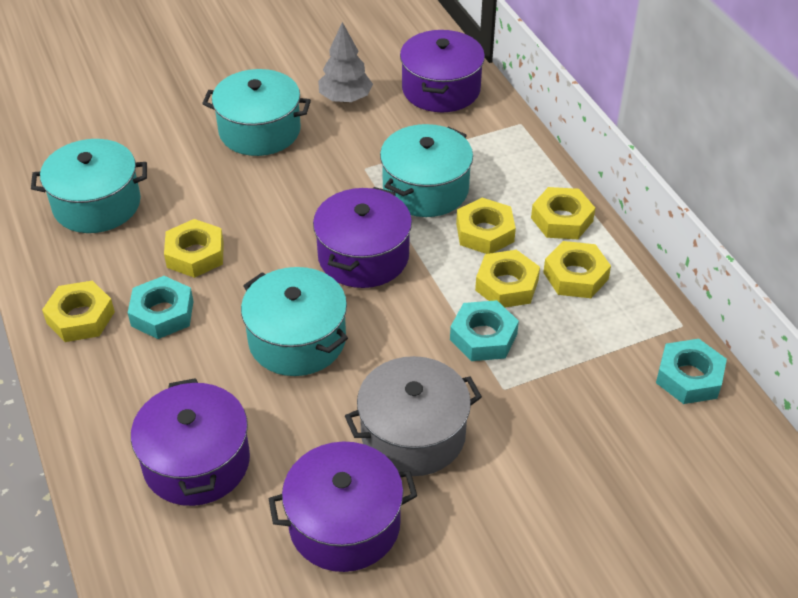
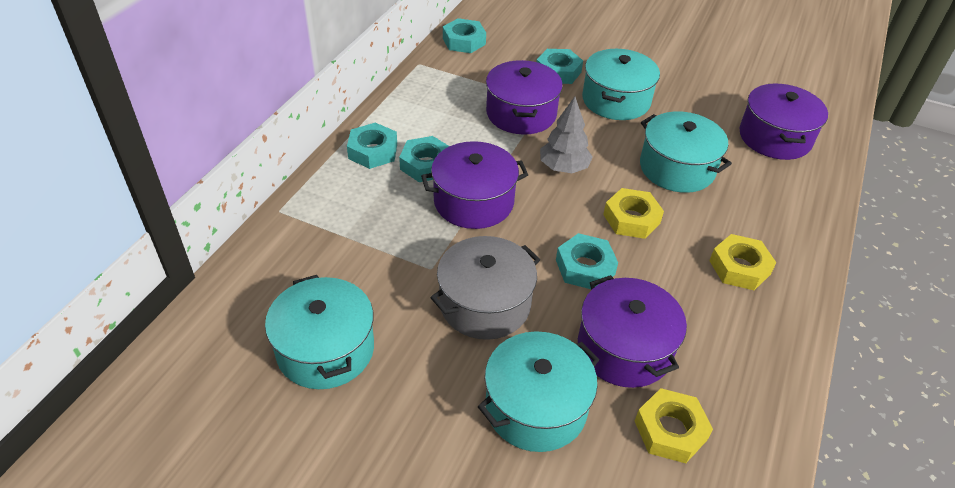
turquoise nut: [128,276,194,339] [450,300,519,361] [656,339,727,404] = 3 -> [347,123,397,169] [399,136,449,182] [443,18,486,53] [537,49,583,84] [556,233,618,289] = 5
yellow nut: [42,281,115,342] [164,219,224,278] [456,198,516,254] [475,250,540,308] [531,187,595,239] [543,241,611,298] = 6 -> [603,188,664,239] [635,388,713,463] [709,234,776,290] = 3

